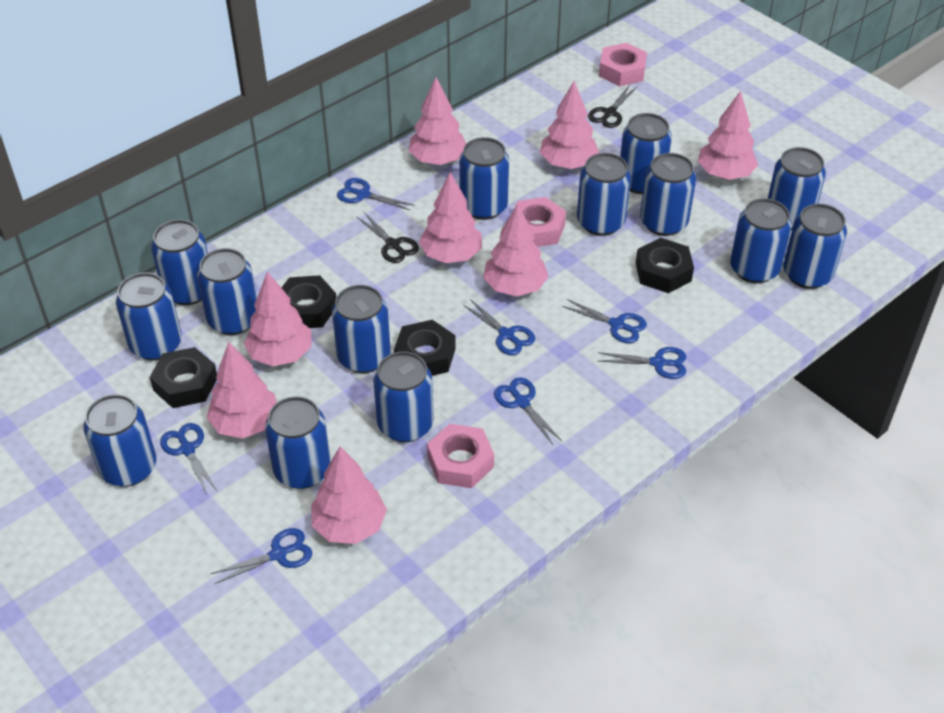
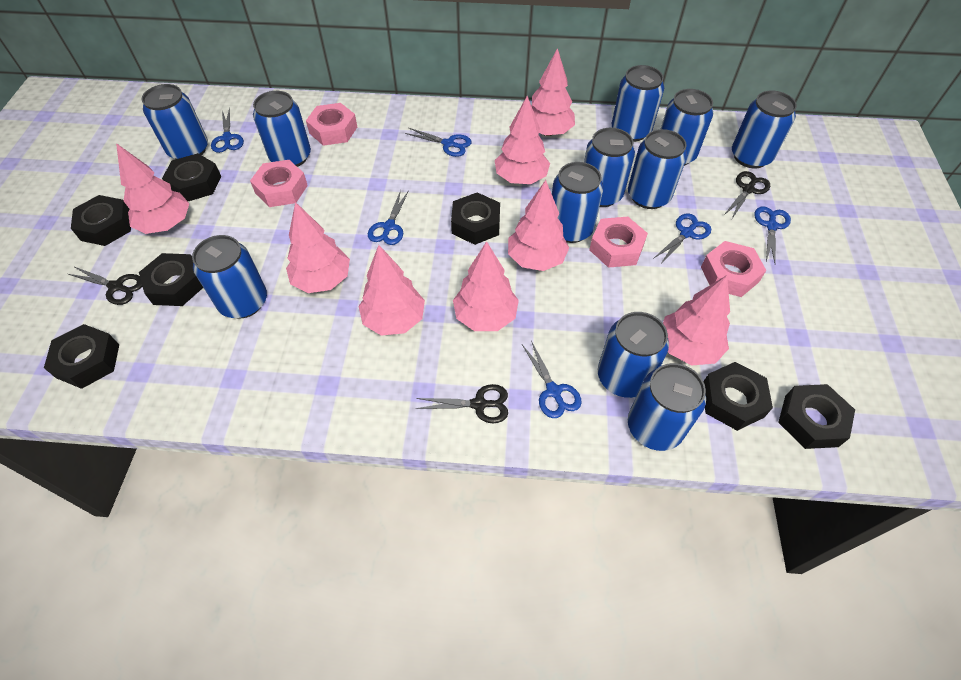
black nut: [150,347,217,408] [282,275,336,328] [394,320,456,376] [636,238,694,293] = 4 -> [44,324,119,389] [71,195,131,246] [139,253,203,306] [162,153,221,201] [451,192,500,245] [703,362,773,431] [778,384,855,449] = 7
black scissors: [356,212,419,263] [588,86,637,128] = 2 -> [68,267,143,305] [416,384,508,423] [724,171,770,219] = 3
blue can: [83,394,156,487] [116,272,182,360] [151,220,208,305] [197,248,257,335] [265,396,331,489] [332,285,391,373] [373,351,434,442] [459,137,509,220] [577,153,631,236] [620,113,672,194] [640,153,696,236] [730,198,792,283] [768,147,826,230] [783,204,847,289] = 14 -> [141,84,208,159] [192,235,267,318] [253,91,311,167] [552,162,604,243] [584,128,635,207] [598,312,669,398] [612,65,664,142] [628,129,687,209] [628,363,706,451] [661,89,713,166] [732,91,797,168] = 11
blue scissors: [160,423,218,495] [211,528,312,584] [337,178,414,211] [463,299,535,355] [494,377,562,445] [562,299,647,343] [598,347,686,379] = 7 -> [211,108,244,153] [368,190,409,245] [405,128,472,157] [522,341,582,418] [653,214,711,262] [754,206,791,263] = 6
pink nut: [427,424,494,488] [514,197,566,247] [599,43,647,86] = 3 -> [250,160,308,207] [306,103,357,146] [589,217,648,268] [701,241,766,297] = 4

